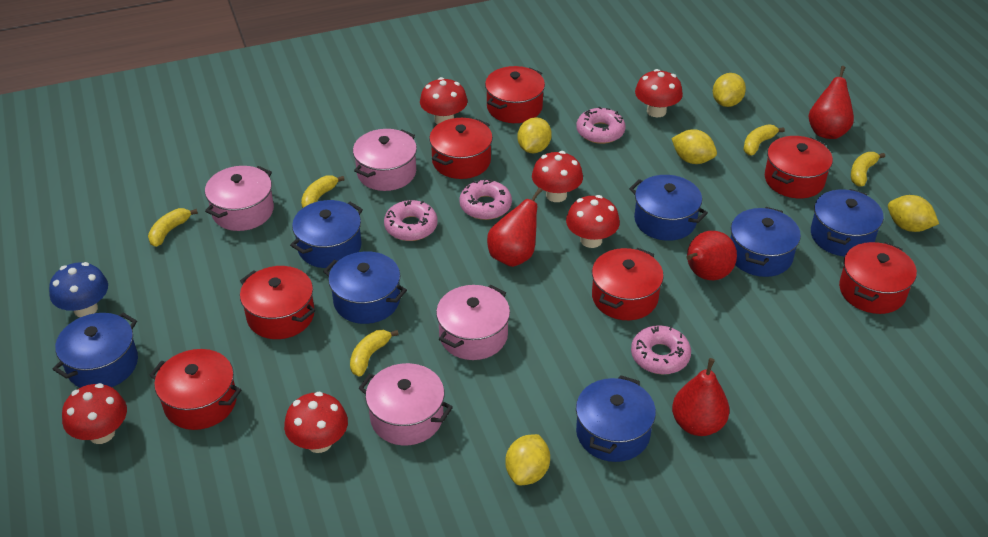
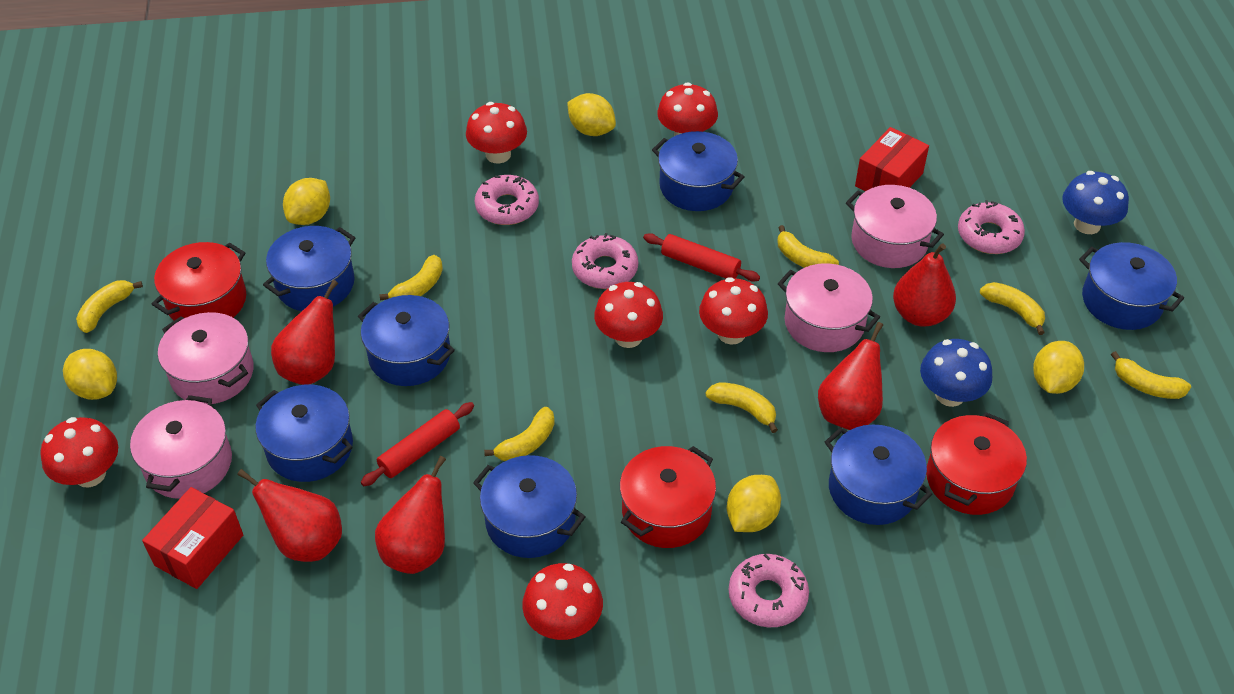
blue mushroom: [49,262,108,317] = 1 -> [920,339,992,407] [1062,171,1129,234] = 2
red box: none = 0 -> [142,487,243,589] [855,127,929,191] = 2
red pear: [487,188,543,267] [672,358,730,436] [687,231,737,280] [809,66,854,139] = 4 -> [237,469,342,562] [271,280,338,385] [375,456,446,574] [818,322,883,430] [893,243,956,327] = 5
red pot: [150,349,241,430] [240,266,315,339] [429,118,493,179] [485,66,545,123] [592,248,664,320] [765,136,833,198] [839,242,917,314] = 7 -> [152,242,246,321] [620,446,716,548] [926,412,1027,515] = 3
red rolling pin: none = 0 -> [361,402,474,486] [643,233,760,282] = 2
yellow banana: [148,208,198,247] [301,175,345,208] [350,330,399,377] [743,124,785,156] [851,152,885,186] = 5 -> [76,280,143,333] [379,255,443,301] [484,407,555,461] [705,382,778,433] [777,225,839,268] [980,282,1045,335] [1111,351,1191,399] = 7

